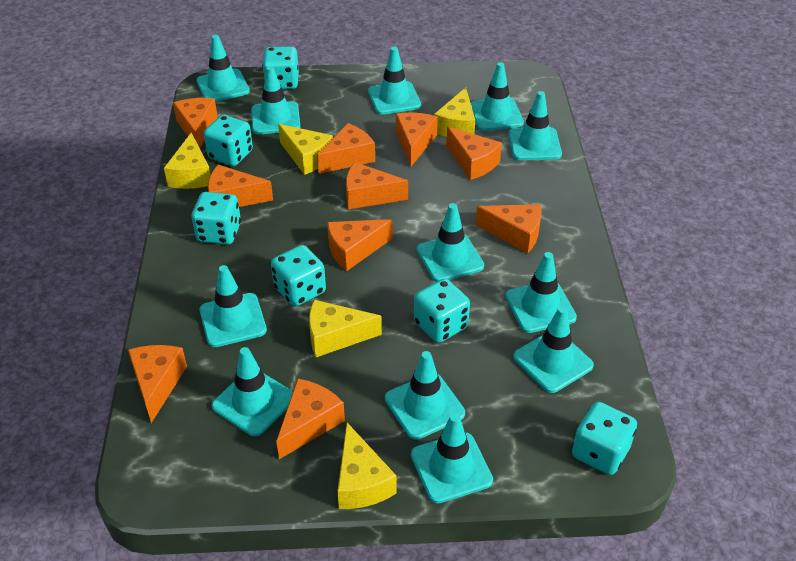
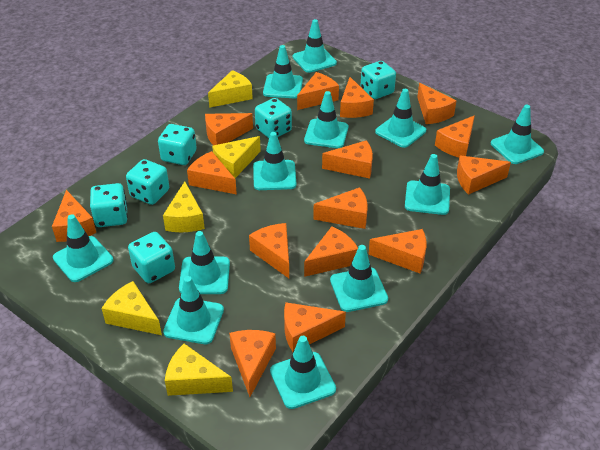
orange cheese: [128,345,187,423] [173,98,218,148] [208,165,273,207] [276,379,345,459] [317,123,375,174] [327,219,393,271] [346,162,408,209] [396,113,438,166] [446,127,502,180] [475,204,542,254] = 10 -> [52,190,96,242] [187,151,237,194] [205,113,253,145] [229,330,276,397] [249,223,289,278] [284,302,346,352] [297,72,339,110] [304,226,358,277] [313,187,368,229] [322,140,373,179] [340,77,374,118] [368,229,426,273] [417,83,456,124] [435,115,475,158] [457,155,511,195] = 15

